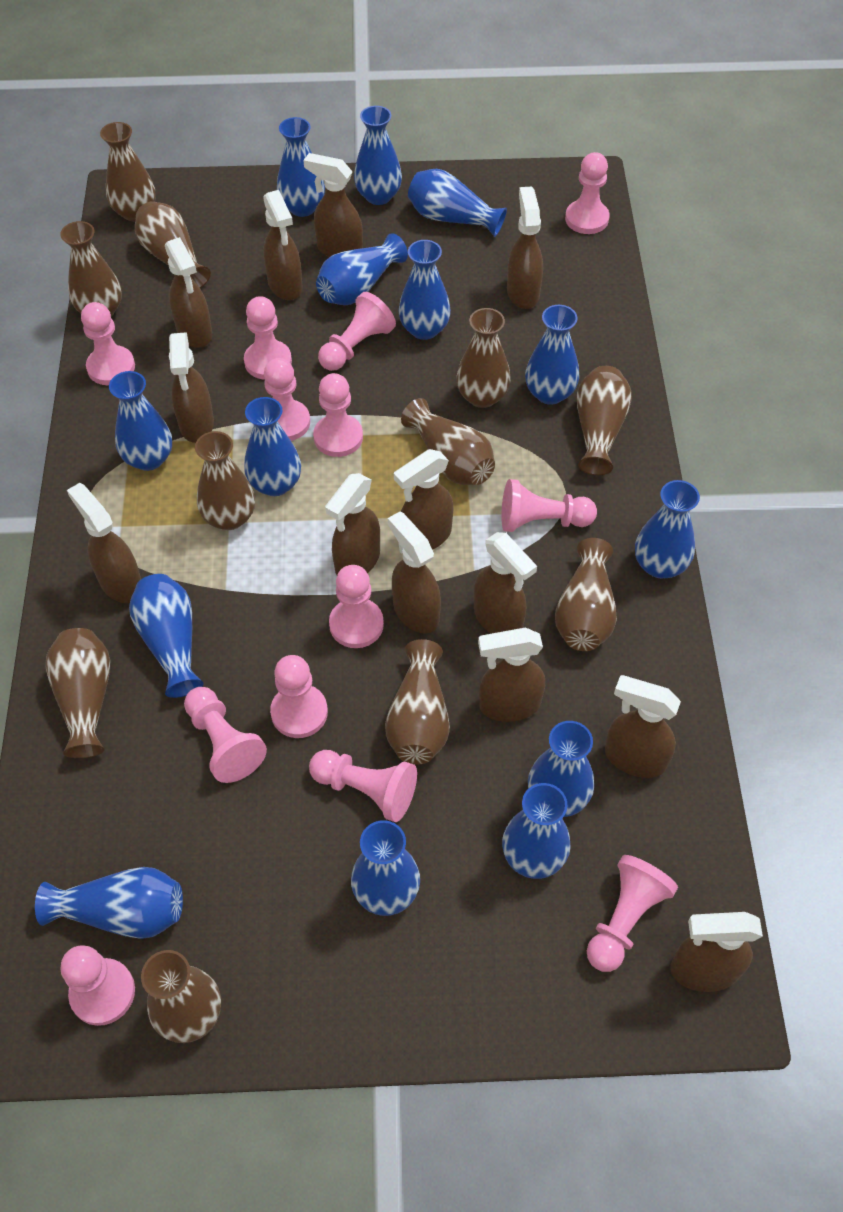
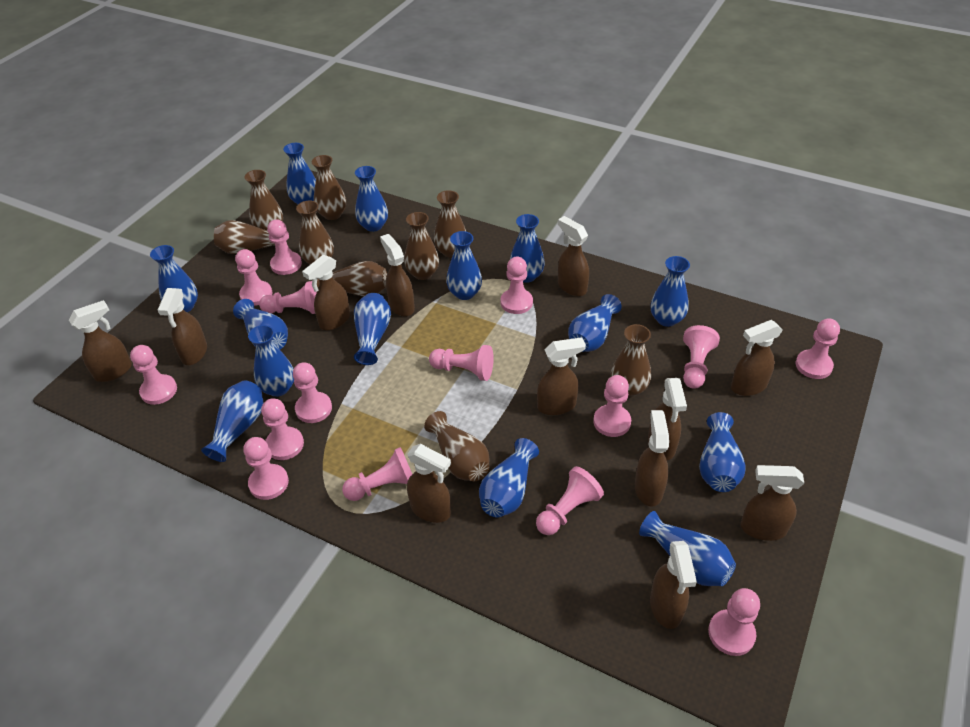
brown spray bottle: [67,483,141,603] [165,237,212,348] [169,332,214,443] [263,190,302,300] [303,153,363,257] [325,473,380,575] [388,511,441,634] [394,449,454,550] [474,532,537,634] [478,627,545,722] [507,186,543,309] [605,675,681,778] [670,912,763,992] = 13 -> [69,300,132,382] [158,288,207,365] [302,255,350,330] [380,234,415,317] [407,444,451,523] [537,337,586,415] [558,216,589,296] [635,410,669,507] [648,378,687,460] [650,541,697,629] [731,320,783,396] [740,465,804,541] = 12
brown vase: [45,628,110,758] [60,221,122,317] [100,122,156,222] [135,201,211,288] [141,950,221,1043] [195,431,255,530] [385,639,450,764] [401,398,495,485] [457,308,511,408] [555,538,617,651] [577,366,632,475] = 11 -> [214,220,275,254] [245,170,283,230] [296,201,334,265] [312,155,346,220] [317,261,387,296] [404,212,439,280] [424,411,490,481] [434,190,466,258] [611,324,651,397] = 9
pink pawn: [61,945,135,1026] [81,302,135,385] [184,687,267,783] [244,296,292,380] [264,358,310,441] [270,655,328,738] [309,750,417,822] [313,373,363,457] [318,292,396,371] [329,565,384,648] [501,479,597,532] [565,152,609,234] [587,855,678,972] = 13 -> [130,345,177,405] [235,249,272,306] [243,437,289,500] [259,281,317,314] [261,398,304,460] [267,220,302,275] [293,362,332,423] [342,447,412,501] [429,345,494,381] [501,257,533,314] [536,466,604,535] [593,375,631,437] [683,325,720,389] [708,588,760,656] [796,318,840,379] = 15

